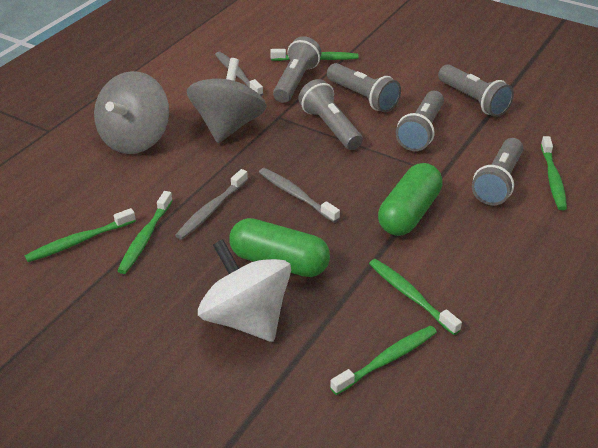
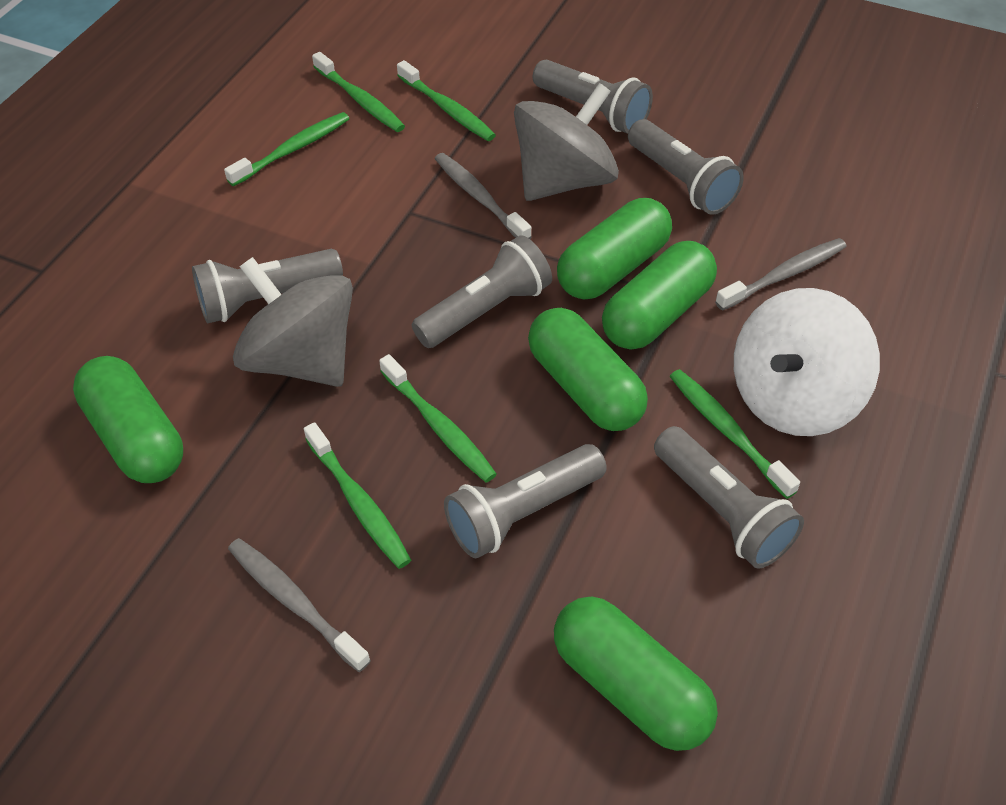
green capsule: [229,218,330,277] [378,163,443,236] = 2 -> [73,356,183,483] [528,308,648,431] [554,596,718,751] [557,198,672,299] [602,241,717,350] = 5

